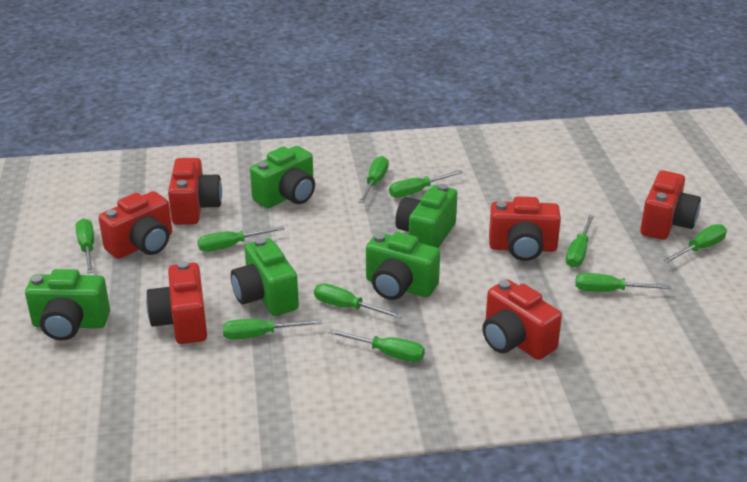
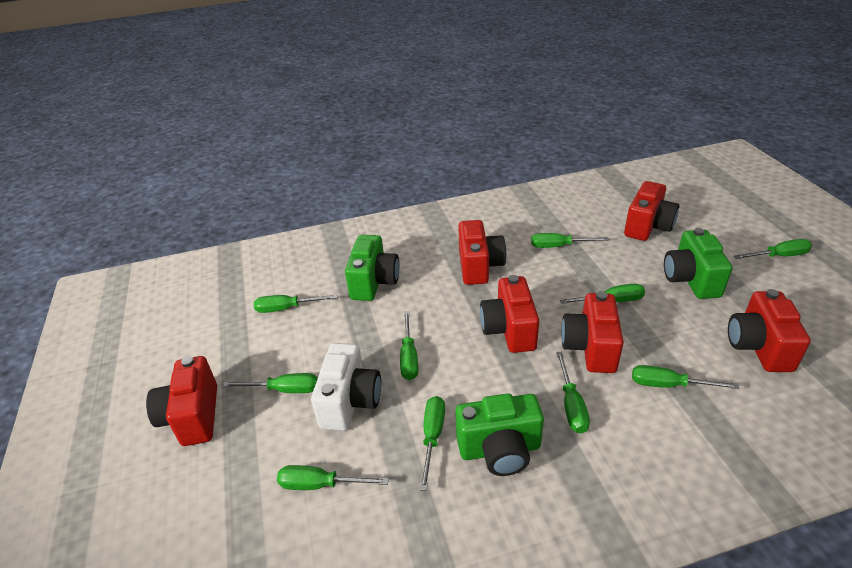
green camera: [25,269,110,340] [231,237,299,316] [250,146,315,208] [366,232,440,300] [395,184,457,248] = 5 -> [345,235,399,301] [455,393,544,476] [664,228,733,299] = 3
white camera: none = 0 -> [311,343,381,431] = 1

